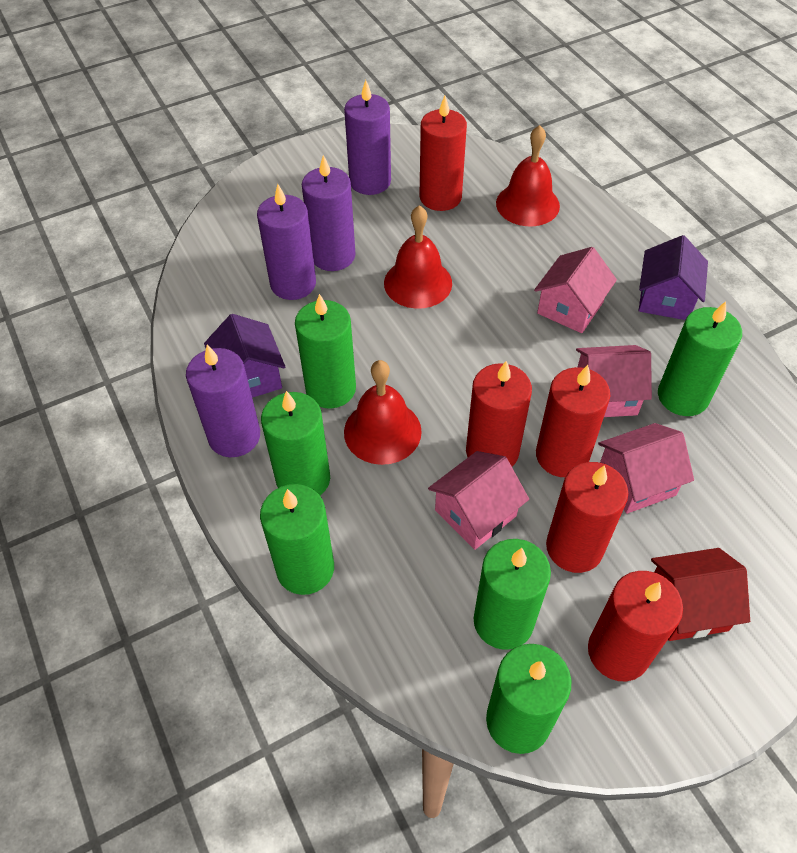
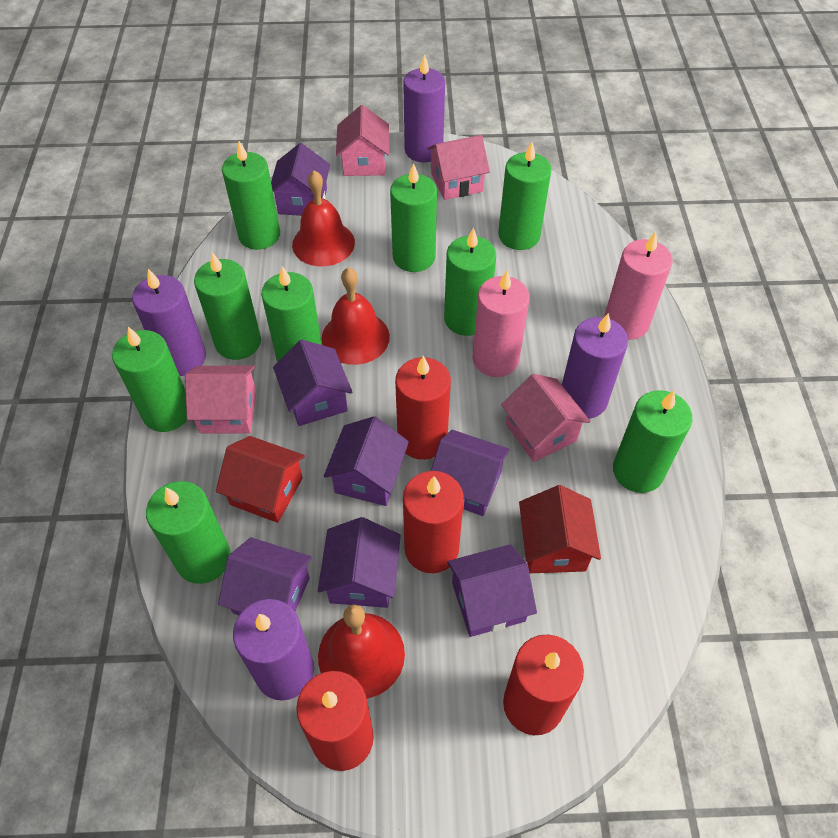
green candle: [260,484,334,595] [261,391,330,496] [295,294,356,409] [474,539,551,650] [486,644,571,754] [658,301,742,416] = 6 -> [112,327,187,432] [146,481,231,584] [194,252,261,360] [222,141,280,250] [261,266,322,362] [390,163,437,272] [444,228,496,336] [498,142,551,250] [613,390,692,493] = 9
pink candle: none = 0 -> [473,271,530,377] [604,232,673,340] = 2
purple house: [204,314,285,398] [639,235,708,320] = 2 -> [218,537,312,615] [271,143,330,216] [273,340,352,426] [318,517,401,608] [324,416,409,506] [431,430,510,516] [447,544,537,637] = 7
red candle: [419,96,467,211] [466,361,532,467] [536,365,610,477] [546,462,628,573] [588,571,683,681] = 5 -> [296,671,374,771] [395,356,451,460] [403,471,464,573] [503,635,584,735] = 4
red house: [651,548,750,641] = 1 -> [216,436,305,523] [519,485,601,573] = 2

